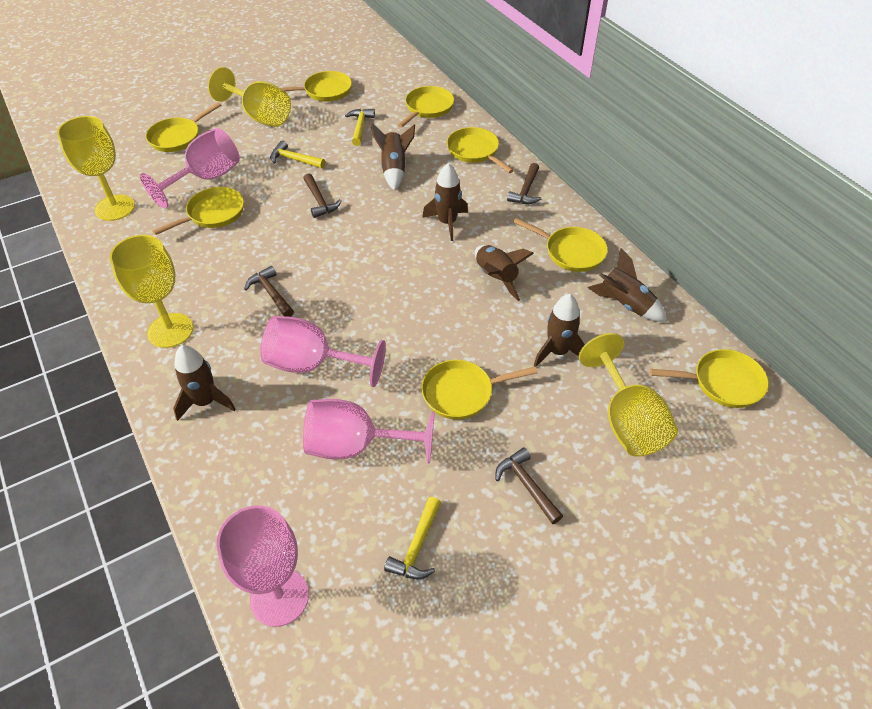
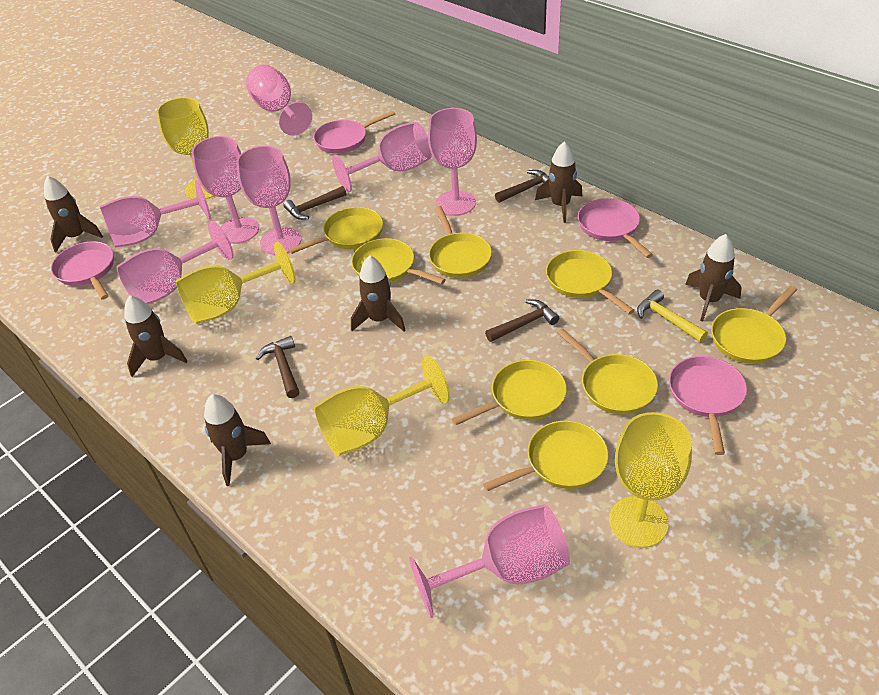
pink goblet: [140,128,240,208] [217,505,309,627] [260,316,386,387] [303,399,434,464] = 4 -> [100,180,211,248] [116,221,234,304] [192,136,259,244] [236,146,301,255] [246,65,312,136] [332,122,432,192] [409,504,570,618] [428,108,477,216] = 8
pink pan: none = 0 -> [51,241,114,300] [314,110,395,154] [578,198,653,258] [669,356,747,455] = 4
yellow hammer: [270,141,325,168] [345,109,375,146] [384,497,441,579] = 3 -> [637,290,708,342] = 1

